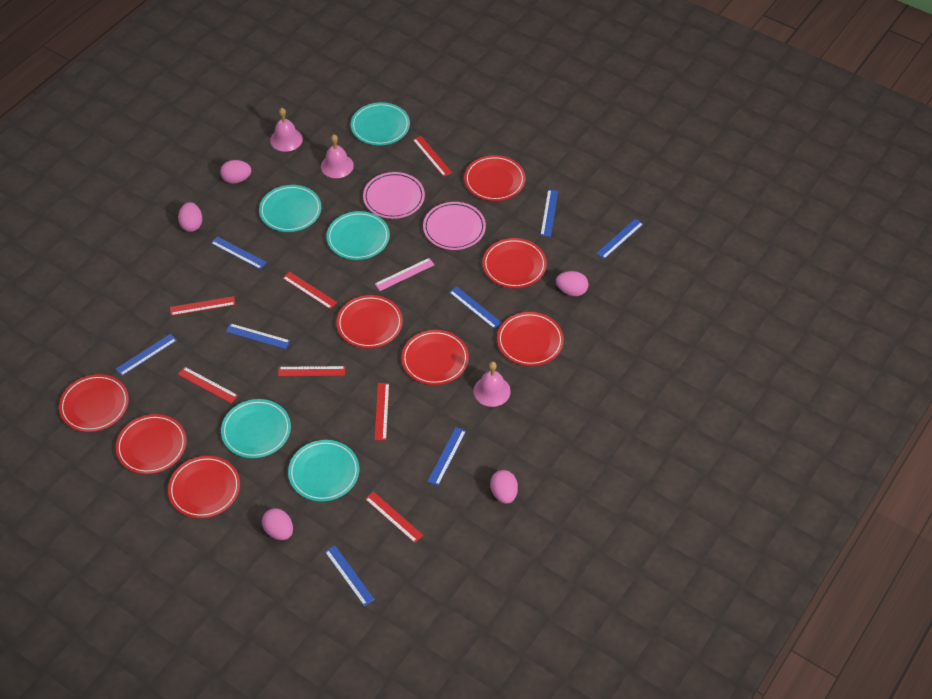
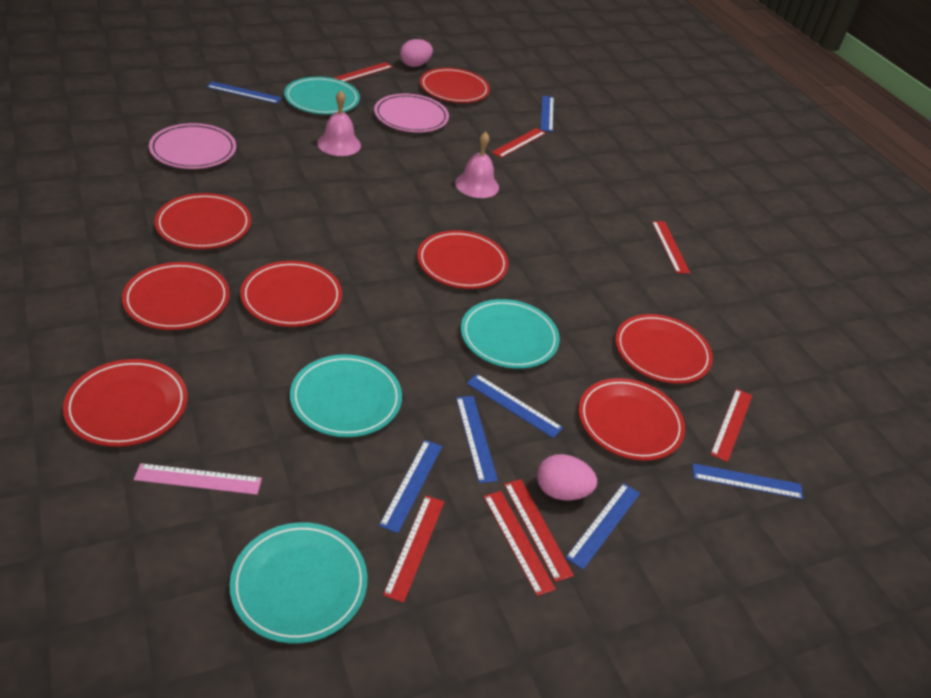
blue ruler: [116,334,177,376] [211,236,267,269] [226,323,290,349] [325,546,375,606] [428,427,466,486] [449,286,502,329] [541,190,558,237] [596,219,643,259] = 8 -> [207,81,282,104] [379,440,442,533] [456,396,498,483] [467,374,563,438] [541,96,554,132] [566,483,640,569] [692,463,804,499] = 7
pink bell: [270,108,303,152] [321,134,354,178] [474,362,511,407] = 3 -> [317,91,361,156] [455,132,499,198] = 2
pink egg: [178,202,202,232] [220,160,251,184] [262,508,293,540] [490,470,518,504] [556,271,589,296] = 5 -> [400,39,433,67] [537,454,597,500] = 2
turquoise plate: [221,399,291,458] [259,185,321,232] [288,440,359,502] [327,211,390,260] [351,102,410,145] = 5 -> [229,522,367,643] [284,77,360,114] [290,354,402,437] [461,299,560,369] = 4

